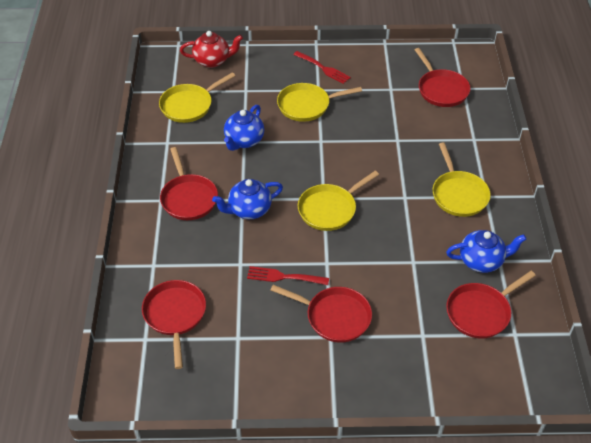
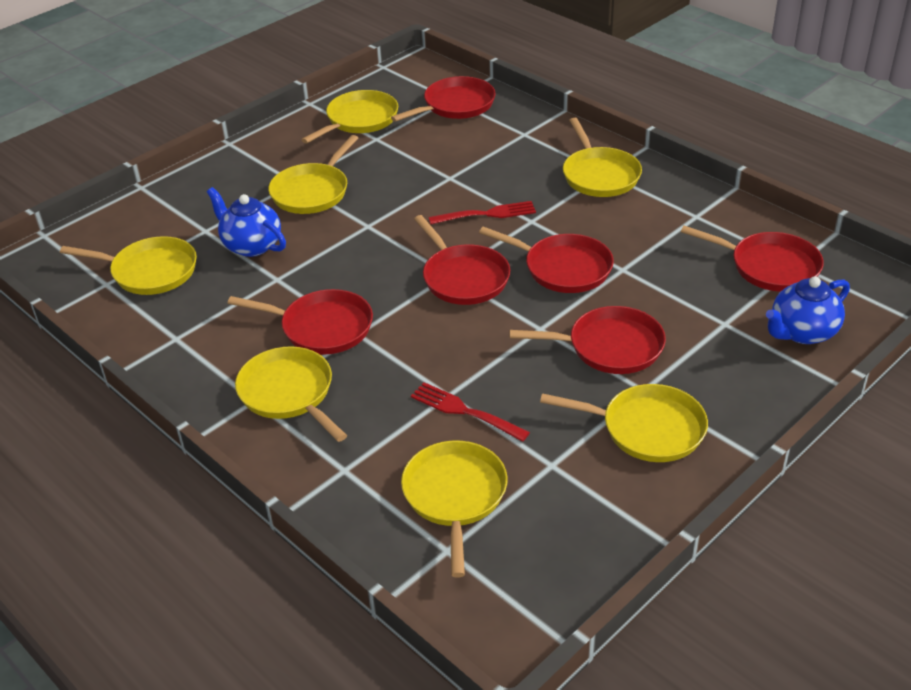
blue teapot: [212,179,283,219] [224,105,264,151] [446,230,526,273] = 3 -> [207,187,286,257] [766,276,850,344] = 2
red pan: [142,280,206,369] [160,147,218,220] [270,285,372,343] [415,48,471,107] [446,271,536,339] = 5 -> [228,289,373,355] [391,76,496,122] [414,215,510,305] [479,227,614,293] [510,306,666,374] [681,226,824,292] = 6
red teapot: [180,31,243,68] = 1 -> none = 0
yellow pan: [159,72,235,123] [277,83,362,122] [298,171,379,231] [433,143,491,217] = 4 -> [60,236,197,295] [235,346,347,442] [268,135,358,214] [301,90,398,144] [401,441,508,578] [540,384,708,462] [563,118,642,197] = 7

